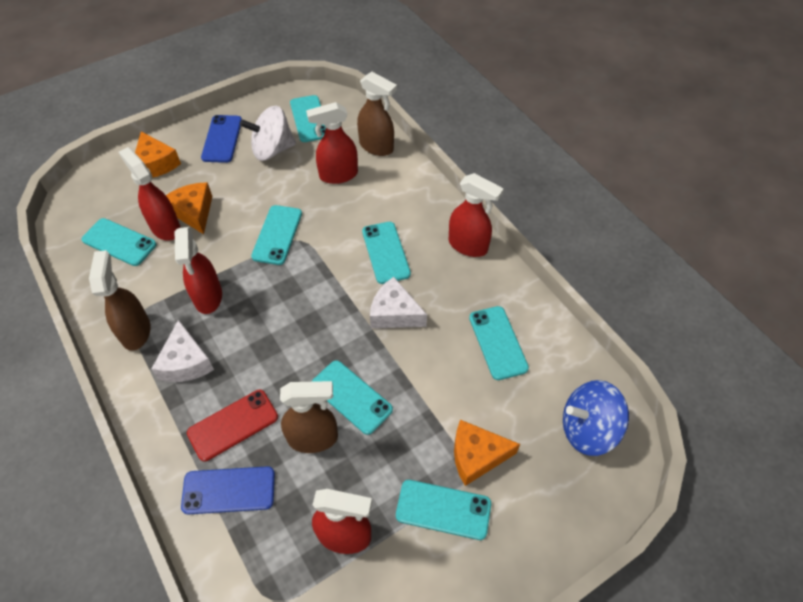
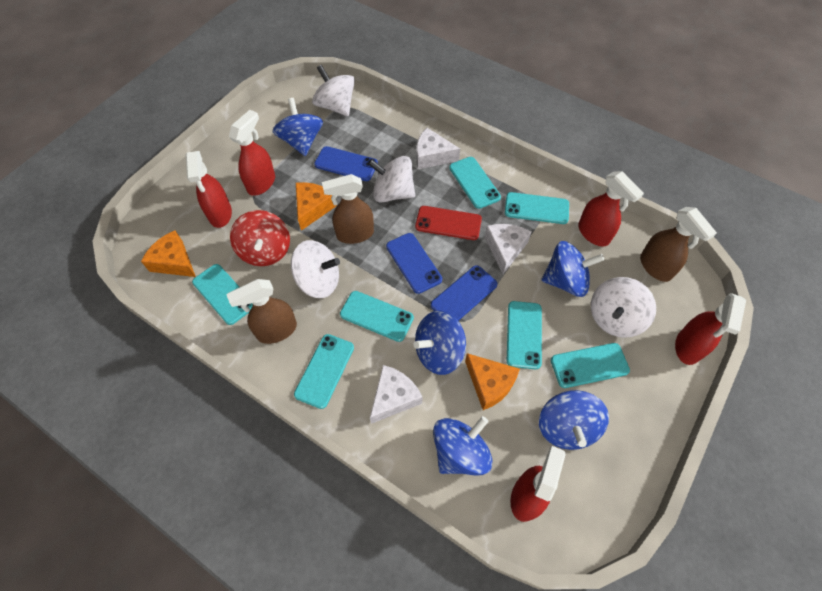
blue phone: [181,466,275,515] [201,115,242,163] = 2 -> [314,146,378,181] [386,233,442,294] [431,265,498,321] = 3
blue spinning top: [563,380,629,456] = 1 -> [272,98,323,156] [413,310,466,375] [433,416,493,476] [539,390,609,450] [541,241,604,297] = 5
red spinning top: none = 0 -> [230,210,290,266] = 1
white cheese: [151,320,214,382] [370,277,427,328] = 2 -> [370,365,422,424] [416,128,460,169] [485,224,532,274] = 3
white spinning top: [240,106,296,161] = 1 -> [291,240,340,298] [312,65,355,116] [368,156,415,203] [591,277,656,338] = 4

